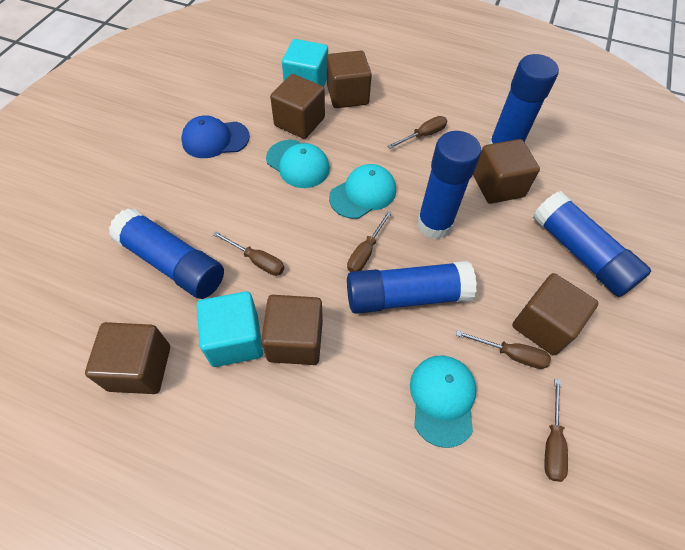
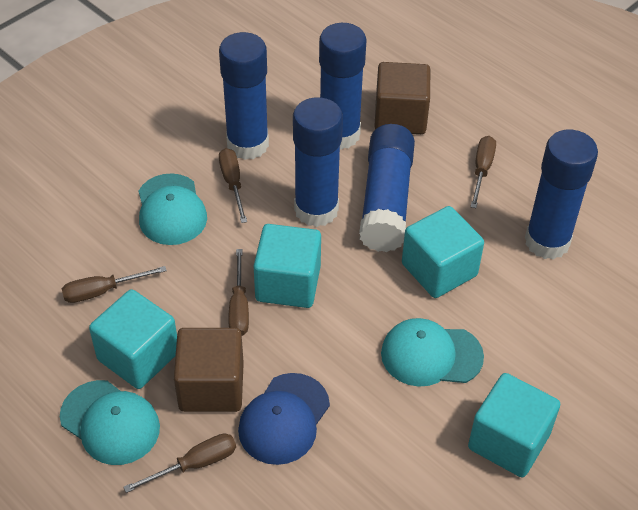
brown cube: [85,322,170,394] [261,295,323,365] [270,74,325,139] [327,51,372,108] [473,139,540,204] [512,273,598,355] = 6 -> [174,328,244,412] [374,62,430,134] = 2
turquoise cube: [197,292,263,367] [282,39,328,87] = 2 -> [89,289,177,389] [254,224,321,308] [402,206,484,298] [468,373,560,477] = 4

